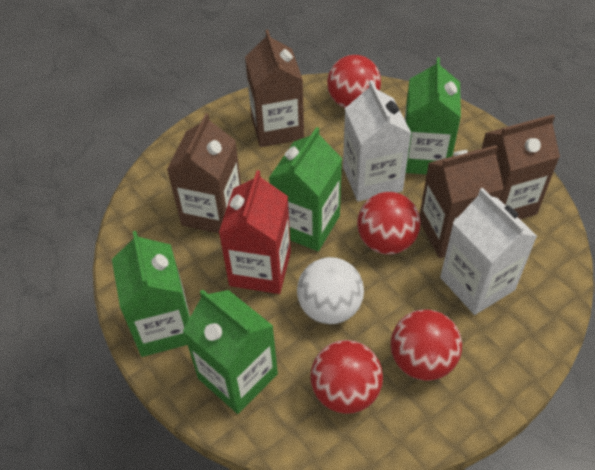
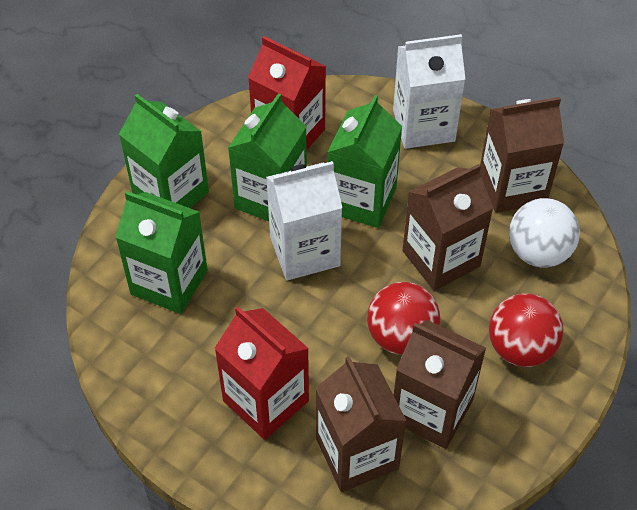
red ball: [310,340,383,414] [327,55,381,108] [357,192,420,255] [391,309,462,381] = 4 -> [367,282,440,355] [489,293,563,367] = 2
red carton: [219,170,291,294] = 1 -> [215,307,309,440] [248,36,326,150] = 2

